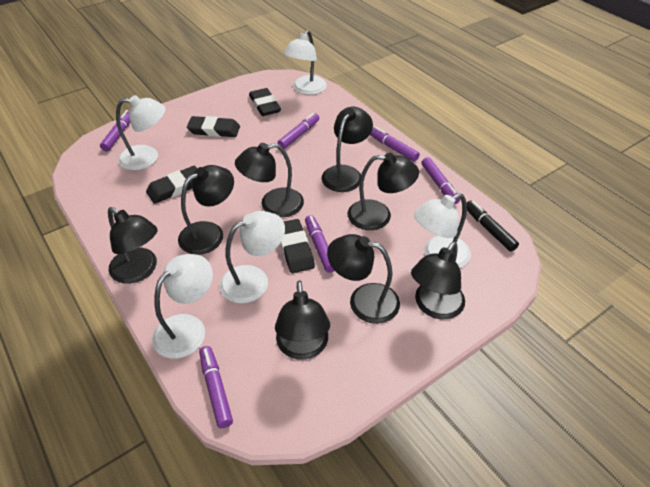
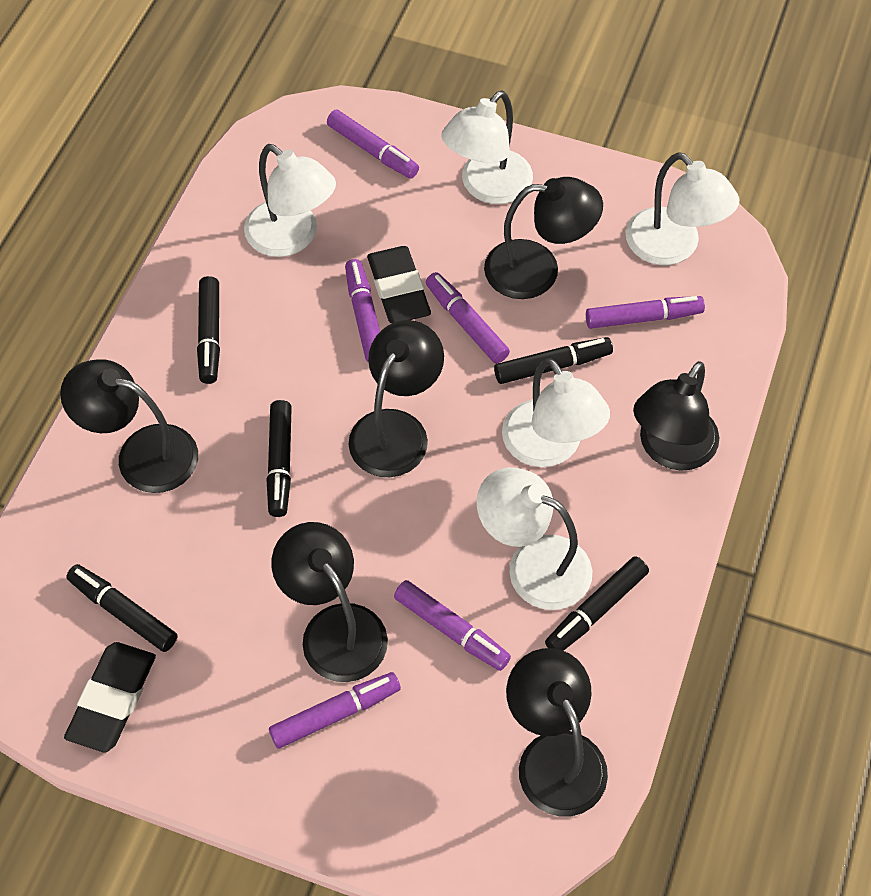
black eraser: [146,166,197,204] [187,116,240,137] [249,88,281,116] [280,219,315,273] = 4 -> [64,642,156,753] [367,246,431,323] = 2
black lamp: [108,207,158,284] [178,165,234,255] [235,143,304,217] [275,280,330,360] [321,107,373,192] [327,234,400,324] [348,153,419,230] [411,241,465,319] = 8 -> [60,359,198,493] [271,522,388,682] [349,320,444,477] [484,177,603,299] [506,648,608,817] [633,361,719,471] = 6
black marker: [467,201,519,252] = 1 -> [66,564,177,652] [197,276,220,384] [266,400,292,517] [494,337,613,384] [545,556,649,651] = 5

